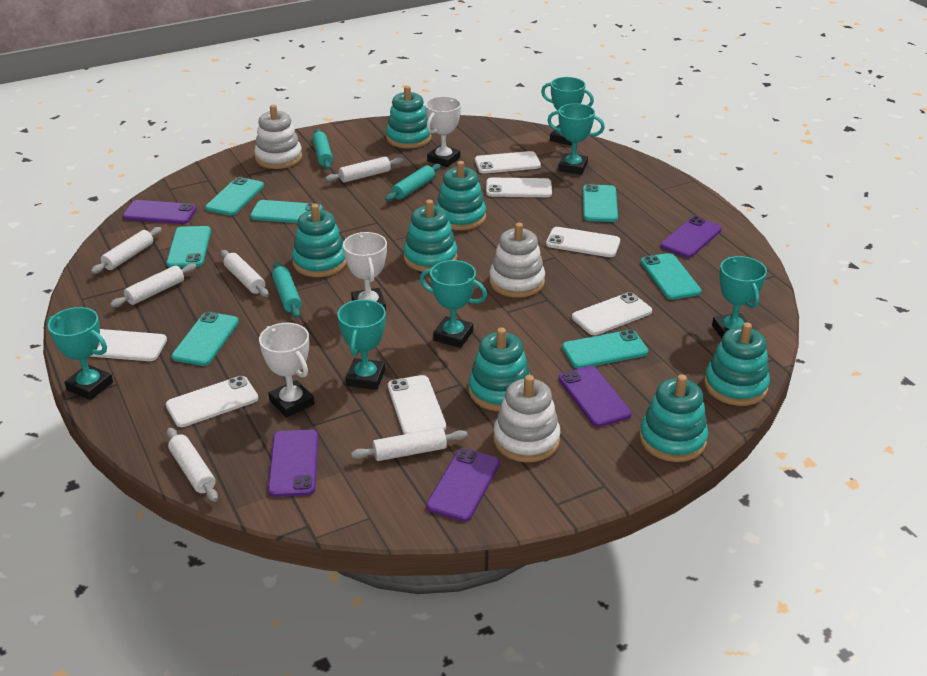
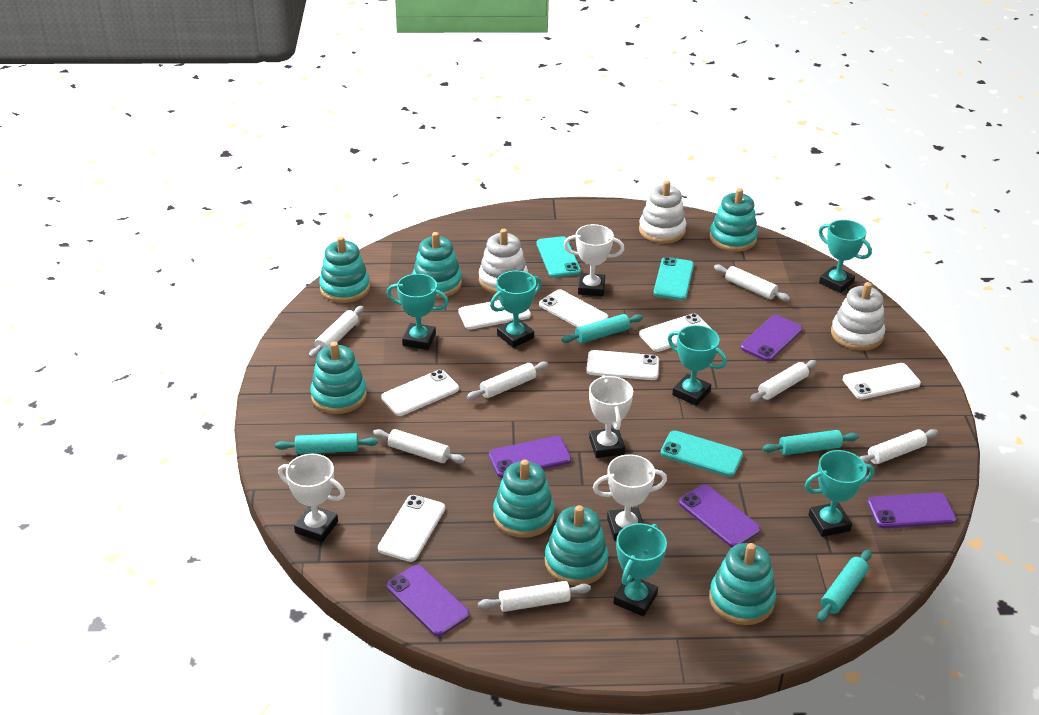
turquoise phone: [166,226,211,268] [172,312,239,366] [205,177,264,216] [250,200,323,223] [562,330,648,369] [583,184,618,222] [641,253,701,300] = 7 -> [536,236,581,278] [653,257,694,300] [660,431,743,477] = 3
turquoise rolling pin: [272,262,302,318] [312,129,333,169] [385,164,441,201] = 3 -> [275,433,378,454] [561,314,643,343] [762,430,859,455] [817,549,872,622] = 4
white rolling pin: [91,227,162,274] [110,263,197,307] [167,428,218,502] [221,250,269,297] [325,157,403,183] [351,428,467,461] = 6 -> [309,306,364,358] [373,429,466,463] [467,362,548,400] [478,581,591,612] [714,264,790,301] [750,360,817,402] [860,429,938,464] = 7
white trophy: [259,323,314,418] [343,232,387,311] [425,96,461,167] = 3 -> [278,454,345,542] [564,224,624,296] [589,375,633,458] [593,454,667,541] = 4

